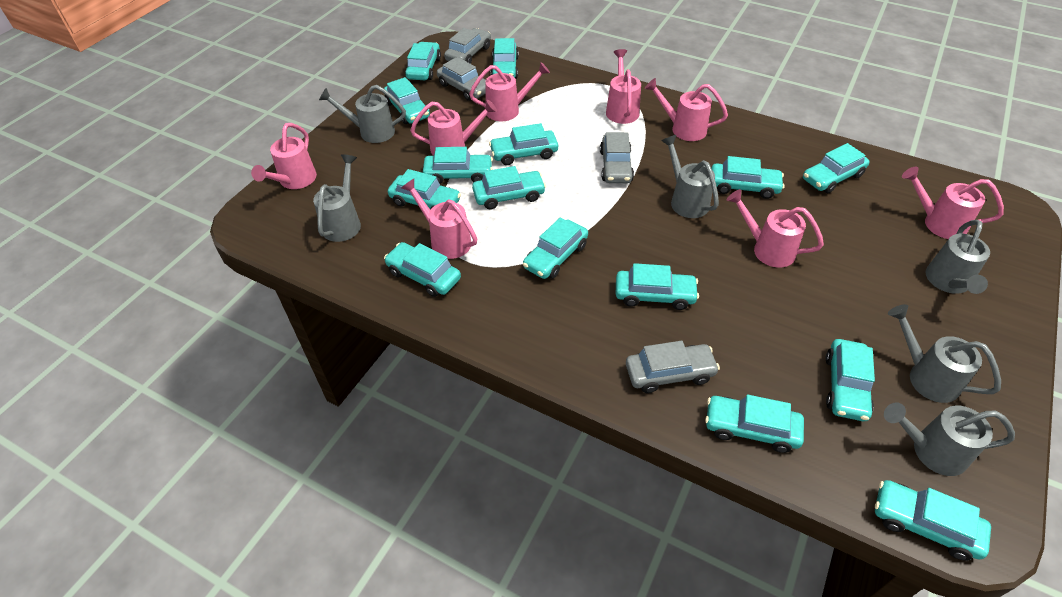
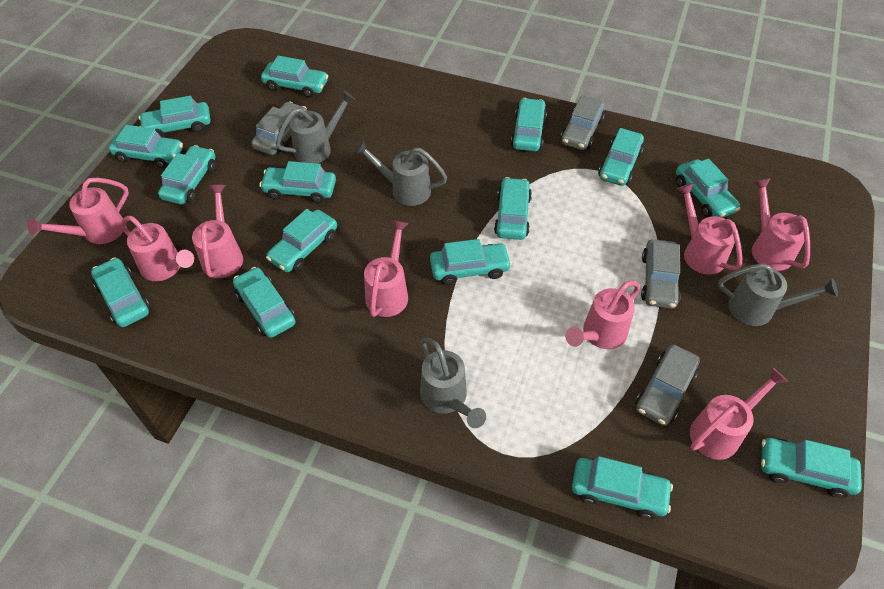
grey watering can: [313,154,361,242] [319,85,406,143] [661,135,719,218] [884,403,1015,476] [888,304,1001,403] [926,220,990,294] = 6 -> [276,90,356,163] [353,139,447,206] [420,338,486,428] [718,263,838,326] = 4

